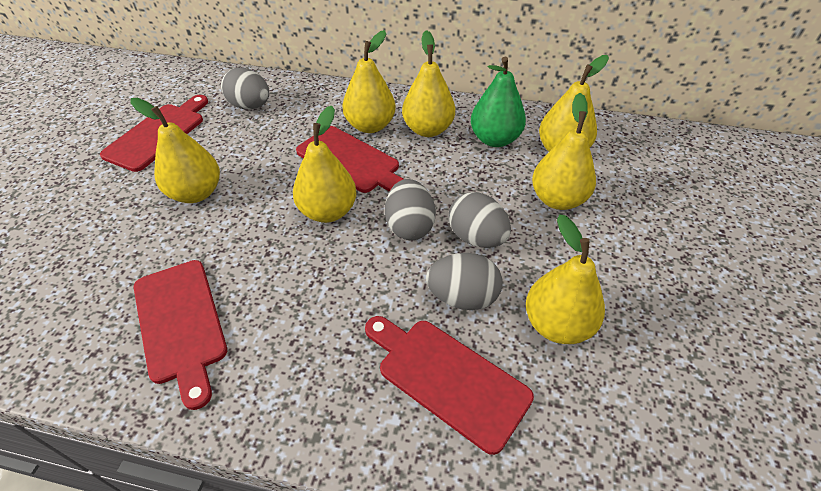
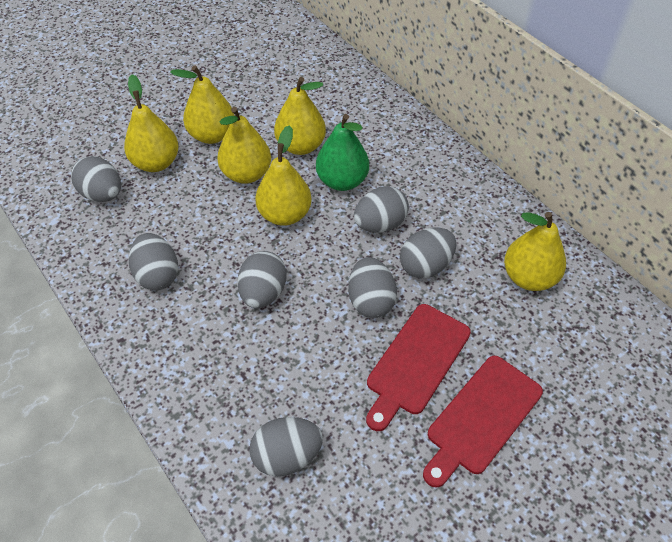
grey egg: [221,68,269,109] [385,179,436,240] [426,253,503,310] [449,192,511,248] = 4 -> [71,156,121,202] [129,233,178,291] [237,251,286,308] [249,417,323,476] [348,257,397,318] [354,186,409,232] [400,227,457,278] = 7
red cutting board: [100,95,208,172] [134,260,227,410] [296,126,403,193] [365,316,534,455] = 4 -> [366,304,471,431] [423,356,543,488] = 2
yellow pear: [130,98,220,203] [293,106,357,223] [342,30,396,133] [402,30,455,137] [526,214,605,344] [532,93,596,210] [539,55,609,152] = 7 -> [124,74,179,172] [170,65,235,144] [217,107,271,184] [255,125,312,226] [274,77,326,155] [504,212,566,291] = 6

